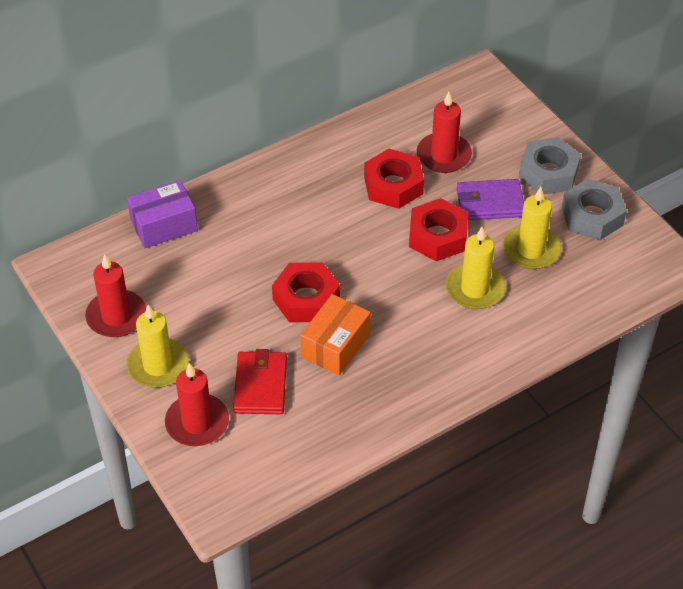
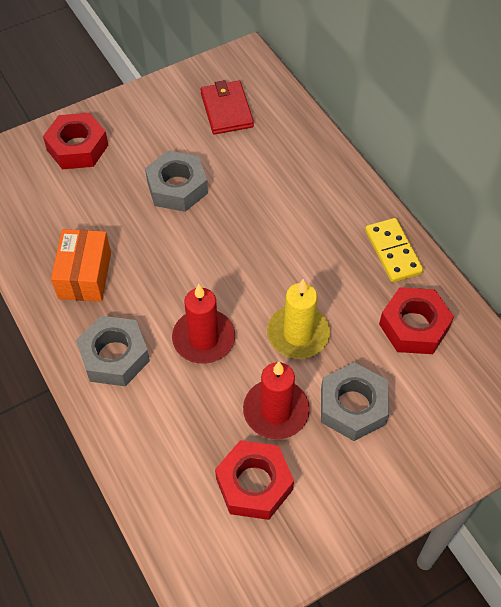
grey nut: [518,137,581,195] [562,179,627,240] = 2 -> [76,316,150,386] [145,151,208,212] [321,362,389,441] = 3
purple box: [127,180,198,248] = 1 -> none = 0
purple wallet: [457,179,524,220] = 1 -> none = 0
red candle: [85,254,146,337] [165,363,229,446] [417,92,472,173] = 3 -> [172,284,235,364] [243,362,310,439] = 2
yellow candle: [126,305,189,388] [445,227,505,309] [502,187,561,269] = 3 -> [267,279,330,359] = 1
yellow domino: none = 0 -> [365,218,424,283] = 1

